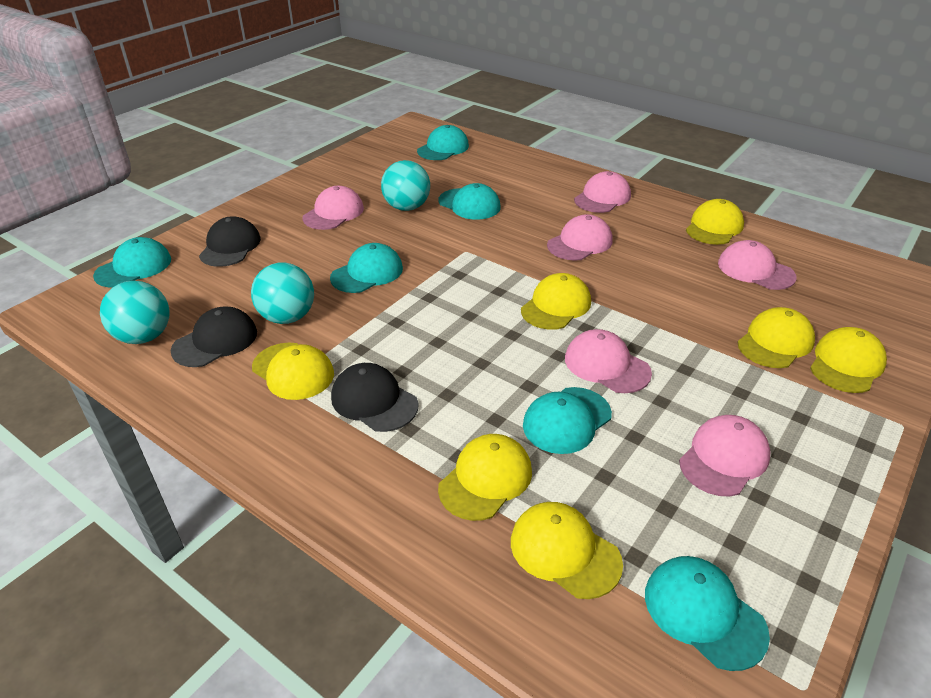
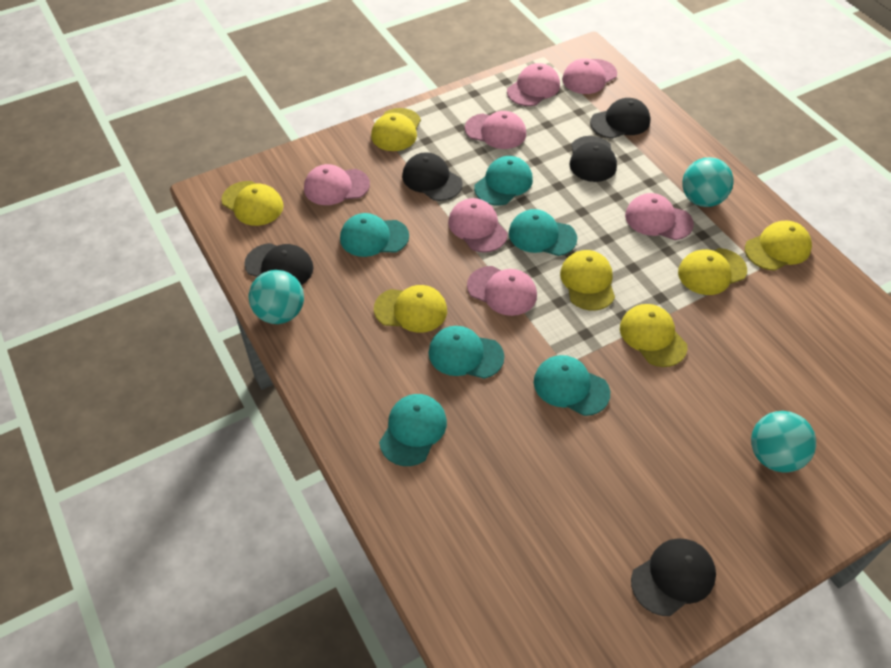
black cap: [171,307,257,367] [199,216,261,267] [331,363,419,432] = 3 -> [244,243,314,285] [402,152,463,201] [570,136,617,182] [590,98,650,139] [631,539,716,616] = 5
pink cap: [302,186,364,230] [547,214,613,261] [565,329,652,393] [574,171,631,213] [679,415,770,497] [718,240,797,290] = 6 -> [304,164,370,205] [448,198,508,253] [465,111,526,149] [467,266,537,316] [507,63,560,106] [562,58,617,94] [625,193,694,240] = 7

